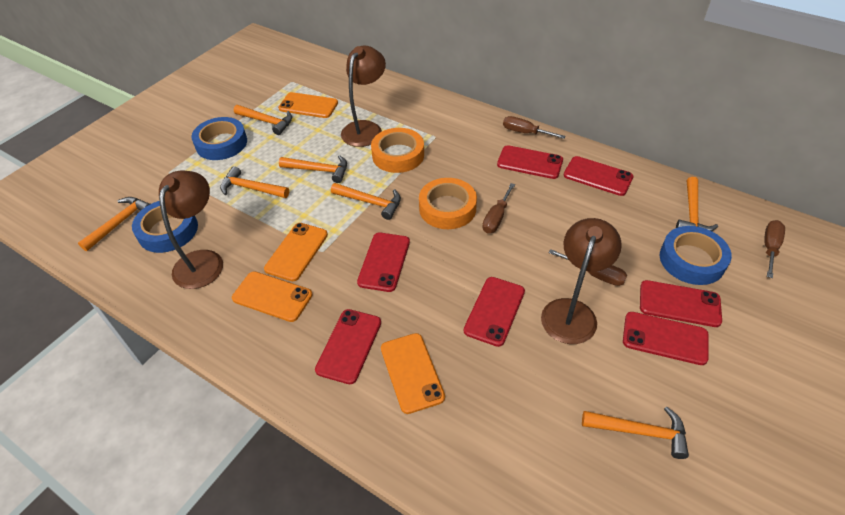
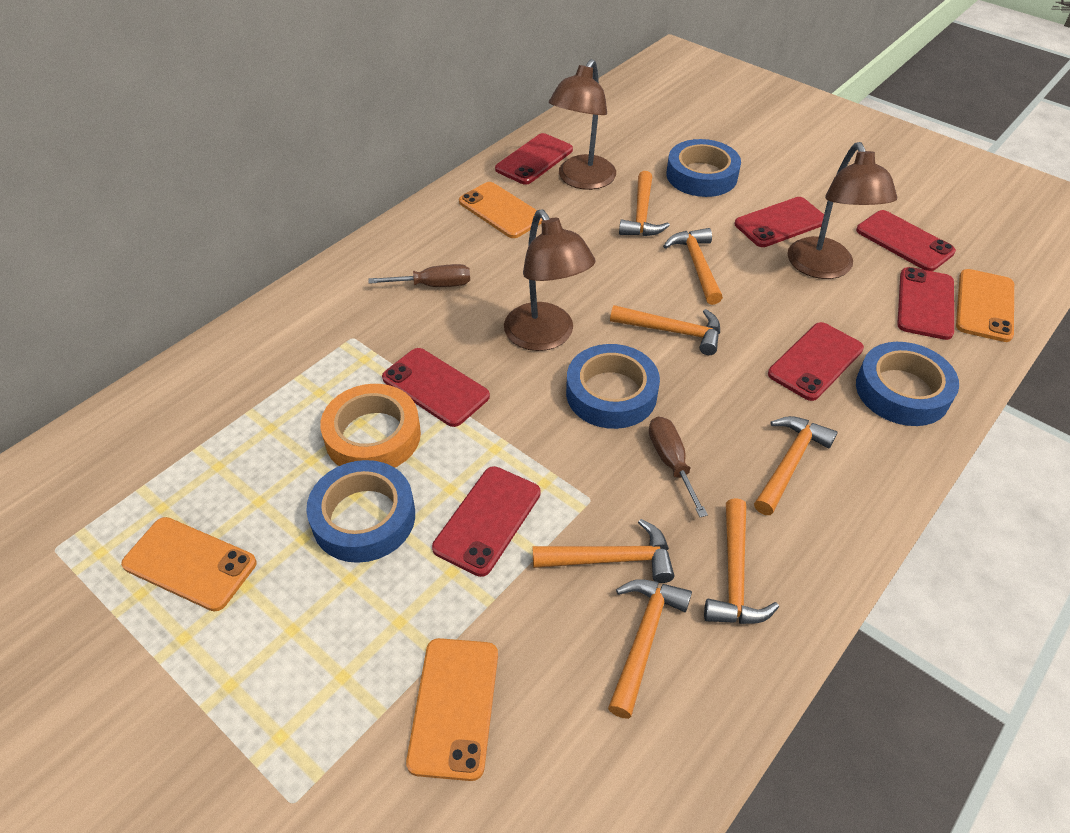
blue tape: [132,201,198,253] [191,117,247,160] [660,226,732,285] = 3 -> [306,460,415,563] [566,344,660,429] [666,139,741,197] [856,342,959,426] = 4
brown screwdriver: [482,183,515,233] [503,116,565,139] [549,249,627,286] [764,220,785,278] = 4 -> [368,264,470,287] [649,416,708,517] = 2
orange tape: [371,128,424,173] [419,178,477,229] = 2 -> [320,384,421,468] = 1

